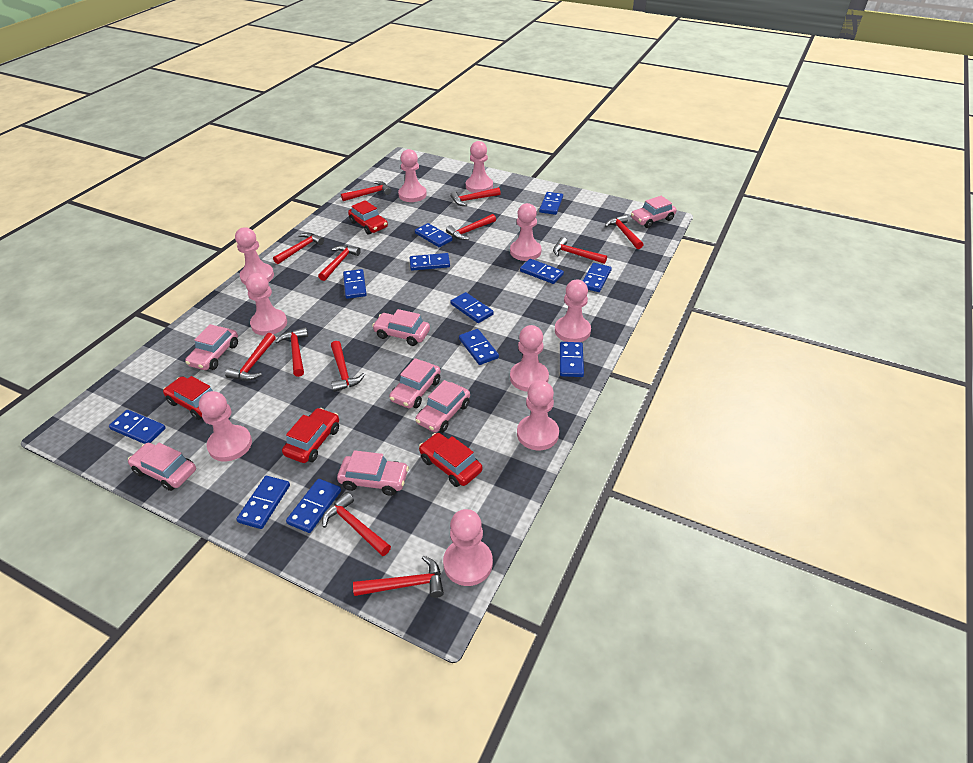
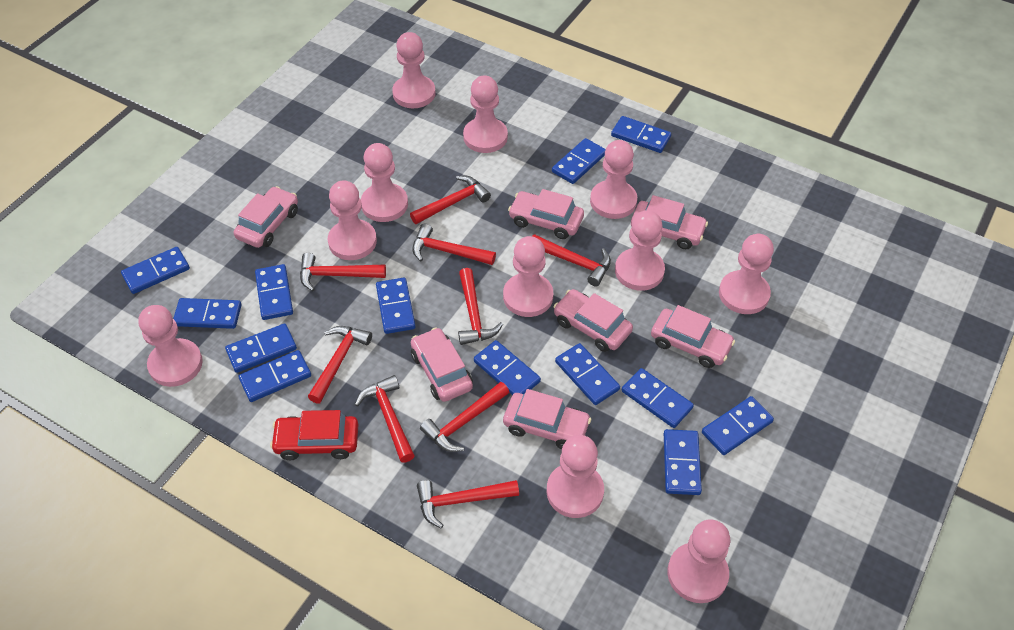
blue domino: [109,410,166,444] [236,476,290,529] [286,479,341,533] [343,269,367,299] [409,253,450,271] [415,223,453,247] [451,292,494,323] [459,329,499,365] [520,259,564,284] [539,192,563,215] [560,342,584,377] [583,263,612,292] = 12 -> [121,247,190,294] [173,298,241,329] [225,324,297,373] [239,350,311,402] [255,264,293,320] [376,277,416,334] [474,340,541,395] [552,138,606,184] [555,343,620,405] [611,116,671,153] [622,368,694,428] [664,429,702,495] [702,396,774,455] = 13
pink pawn: [199,391,252,462] [235,227,274,285] [246,273,287,336] [398,149,427,202] [443,509,493,586] [466,141,493,193] [510,203,542,261] [510,325,549,391] [517,380,559,450] [555,280,591,342] = 10 -> [138,305,203,387] [328,180,377,260] [361,143,408,222] [392,32,436,108] [463,75,508,153] [503,236,553,317] [547,435,604,518] [590,140,637,219] [615,210,665,291] [667,519,730,603] [719,234,774,314] = 11
red car: [163,376,213,420] [282,408,339,463] [348,200,388,235] [419,433,482,487] = 4 -> [270,410,359,460] = 1
red hammer: [225,333,276,380] [273,233,324,264] [275,327,308,377] [318,245,361,281] [322,492,391,556] [331,341,365,392] [341,181,391,201] [353,556,444,598] [446,214,496,240] [450,187,501,206] [553,237,607,264] [605,215,643,249] = 12 -> [300,253,386,291] [308,326,372,404] [355,375,415,463] [410,176,491,224] [412,224,496,265] [417,480,519,528] [420,382,509,452] [458,268,503,345] [532,234,611,287] = 9

